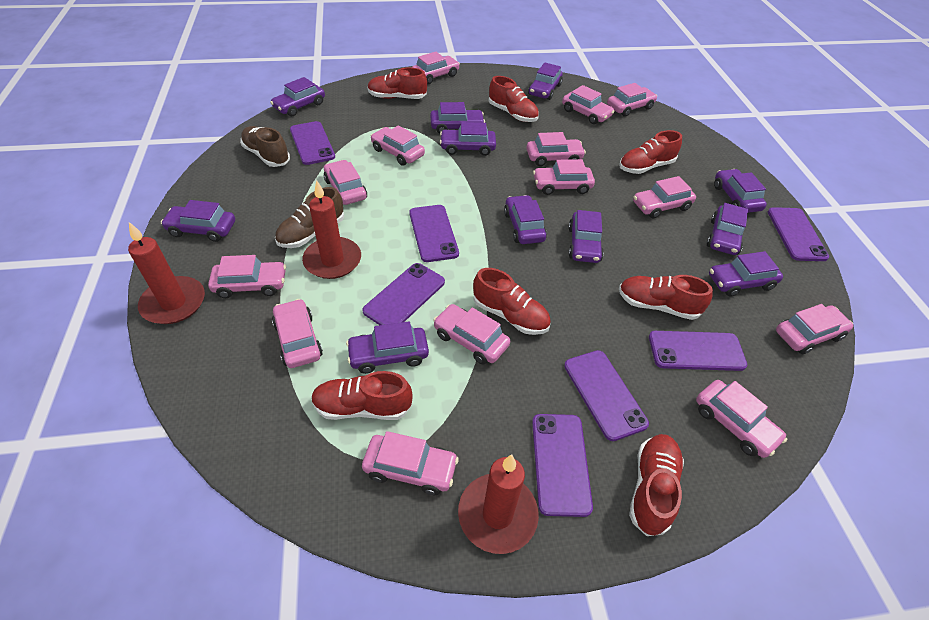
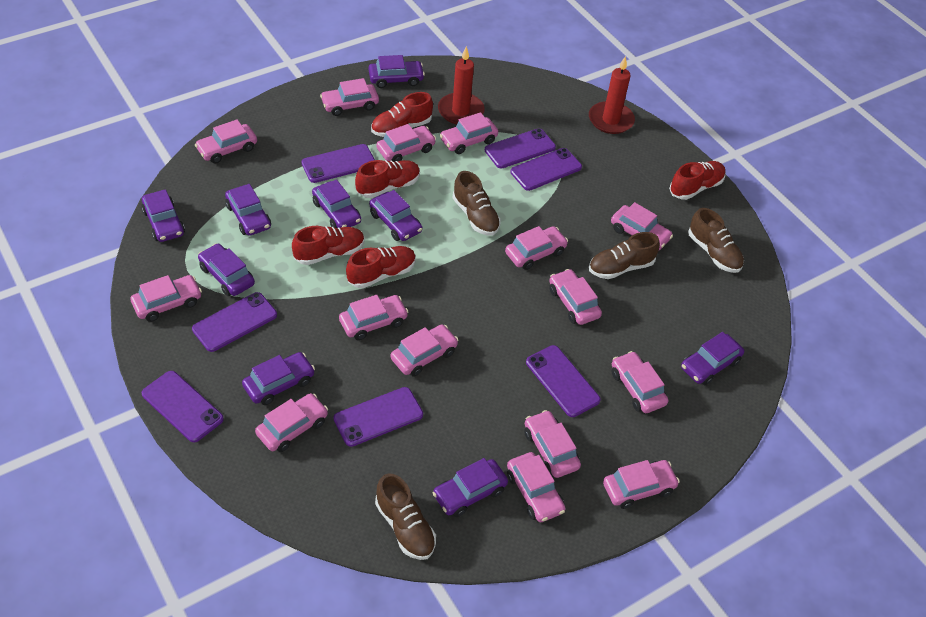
brown shoe: [240,126,290,167] [275,187,344,248] = 2 -> [375,473,436,560] [453,171,501,235] [589,232,660,279] [688,208,744,273] = 4
pink car: [208,255,286,298] [272,299,323,368] [324,160,367,205] [362,431,459,495] [371,125,425,166] [411,52,460,84] [433,304,510,365] [526,132,586,166] [533,159,595,195] [562,85,615,124] [607,83,657,117] [633,176,696,218] [696,380,787,458] [776,304,853,355] = 14 -> [131,275,202,322] [195,119,257,164] [255,393,328,452] [320,78,379,116] [339,295,408,340] [376,124,436,162] [391,324,458,377] [440,112,498,154] [505,226,568,270] [507,452,566,522] [524,410,581,478] [549,269,602,325] [603,460,680,509] [611,202,673,250] [612,351,668,413] = 15
purple car: [161,200,235,242] [270,77,325,116] [346,321,429,374] [430,102,485,134] [440,122,496,156] [504,195,547,244] [528,62,563,100] [568,210,604,263] [707,203,748,255] [709,251,783,297] [714,169,767,213] = 11 -> [141,189,185,242] [198,243,255,296] [225,184,271,236] [242,352,315,405] [312,179,361,228] [368,55,425,88] [369,190,422,241] [433,458,508,517] [681,332,744,385] = 9
red candle: [128,222,205,324] [302,180,361,279] [458,454,539,554] = 3 -> [438,46,485,124] [589,56,635,134] = 2
red shoe: [311,371,413,420] [367,68,427,99] [473,268,551,335] [489,76,539,122] [619,130,682,174] [619,275,713,320] [629,434,684,536] = 7 -> [292,226,365,265] [346,246,416,288] [355,160,420,198] [371,92,433,137] [669,161,726,200] = 5

